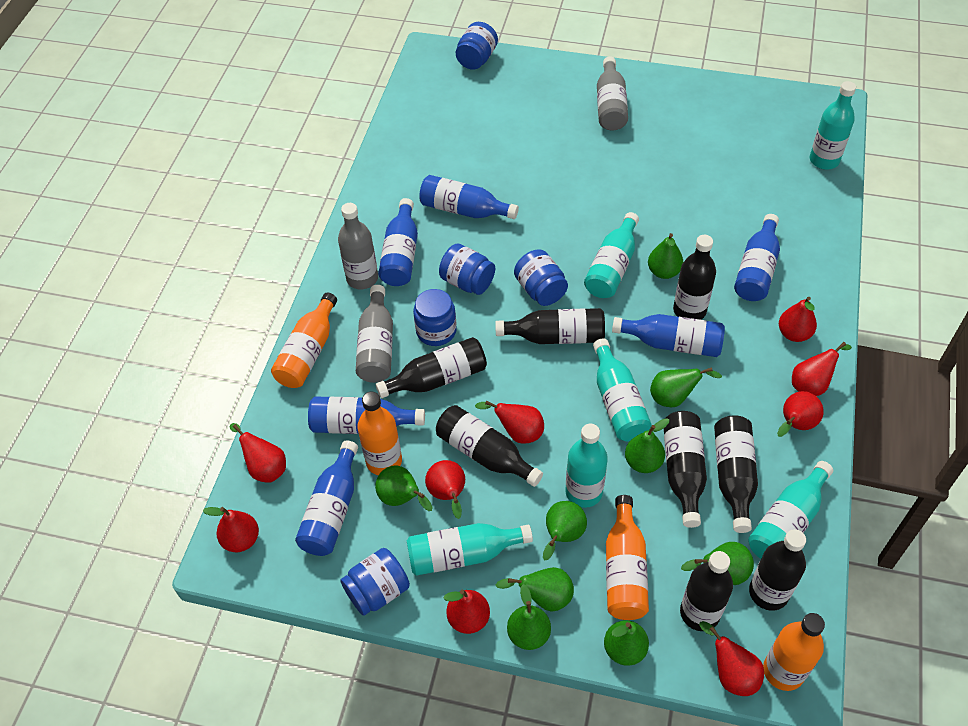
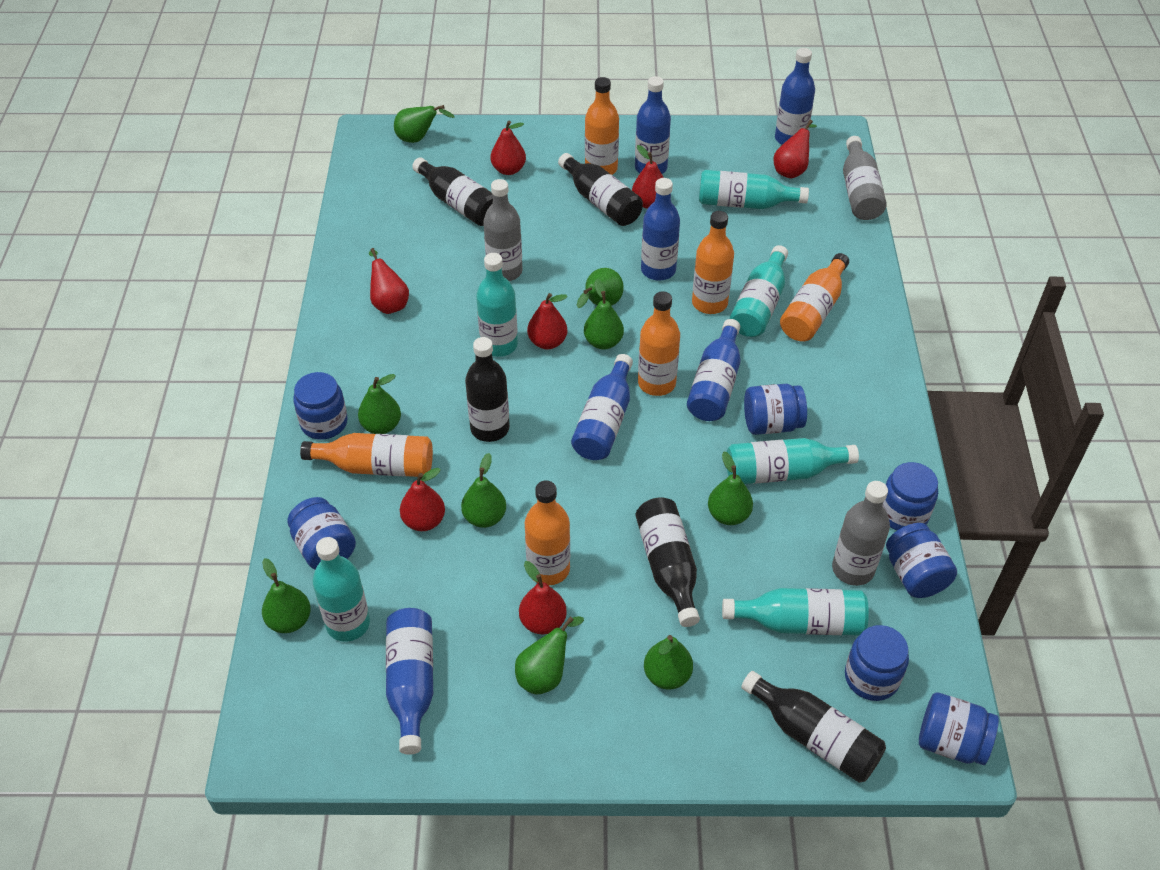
black bottle: [376,337,487,398] [436,405,543,487] [495,308,605,344] [664,411,707,528] [673,235,716,320] [680,551,733,631] [714,415,758,533] [749,529,806,611] = 8 -> [412,157,493,226] [465,337,510,442] [558,153,643,226] [635,497,700,627] [741,671,886,783] = 5
blue jar: [340,548,410,616] [413,289,457,346] [439,243,495,295] [456,22,498,70] [514,249,568,306] = 5 -> [287,497,356,570] [293,372,348,440] [744,384,807,435] [845,625,909,701] [883,462,938,530] [886,523,957,598] [919,693,999,765] = 7
orange bottle: [271,293,337,388] [357,392,402,475] [606,495,649,620] [763,613,825,691] = 4 -> [300,433,433,477] [525,480,570,585] [585,77,619,175] [638,291,680,396] [692,211,734,314] [780,253,849,342] = 6
red pear: [203,507,259,552] [229,423,286,483] [425,460,465,519] [443,590,490,634] [475,400,544,444] [699,621,764,696] [777,391,824,437] [779,297,817,342] [792,342,852,396] = 9 -> [369,248,409,314] [400,468,445,531] [491,120,526,175] [519,561,567,634] [527,293,568,349] [632,145,664,209] [773,120,817,179] = 7

